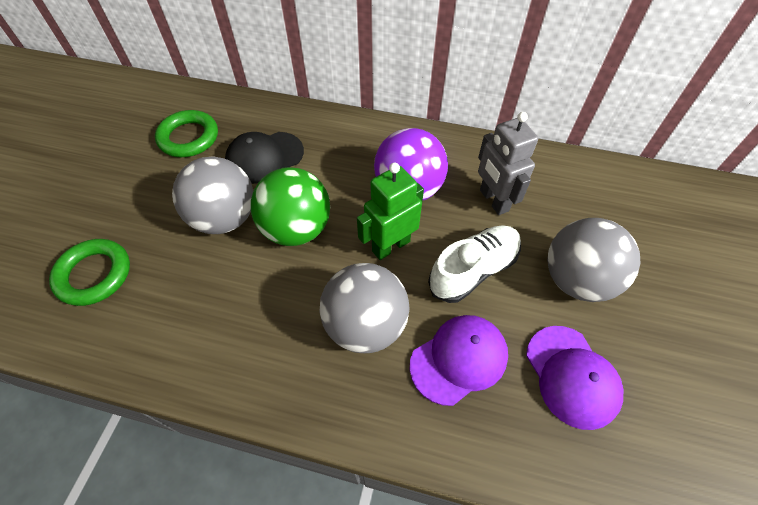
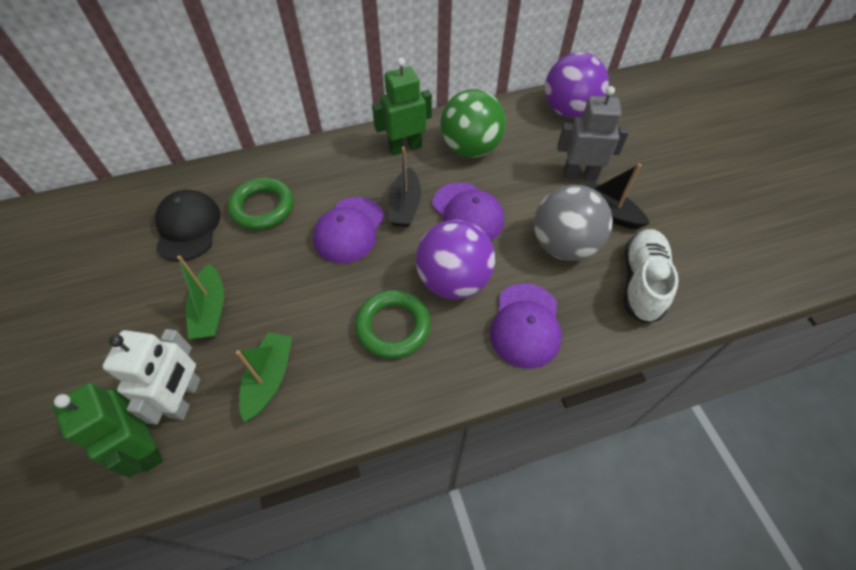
black boat: none = 0 -> [388,147,421,227] [583,164,650,229] = 2
green boat: none = 0 -> [177,255,224,339] [236,332,293,422] = 2
green robot: [357,163,424,260] = 1 -> [52,383,163,478] [372,57,432,156] = 2
grey ball: [172,157,253,234] [320,263,410,353] [547,218,640,302] = 3 -> [534,185,612,261] = 1
purple ball: [374,128,448,200] = 1 -> [416,220,495,299] [545,52,609,118] = 2
purple cap: [410,315,508,406] [526,326,623,430] = 2 -> [313,197,384,263] [432,182,504,241] [490,283,562,368] = 3
white robot: none = 0 -> [103,329,200,425] = 1

